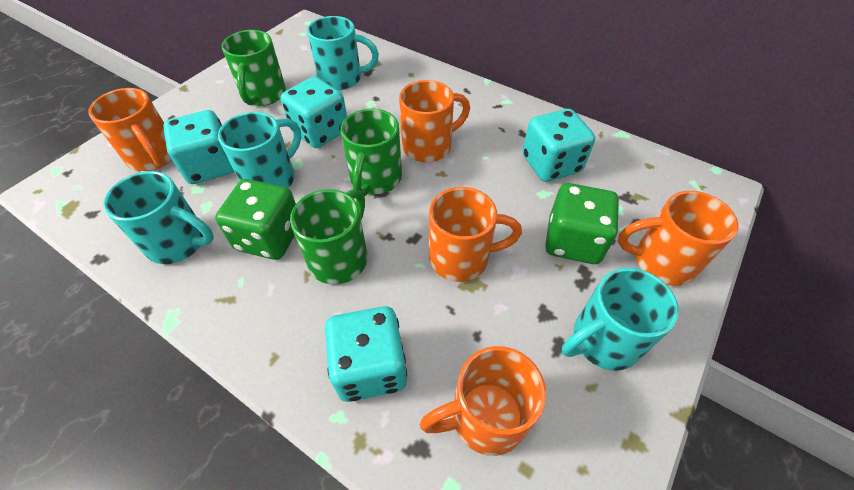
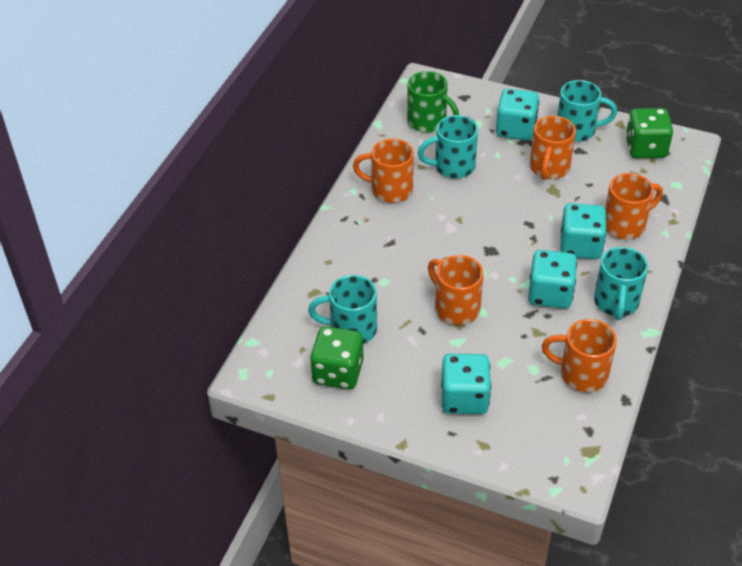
green mug: [222,30,286,106] [290,189,368,285] [341,109,402,197] = 3 -> [407,71,459,132] = 1

